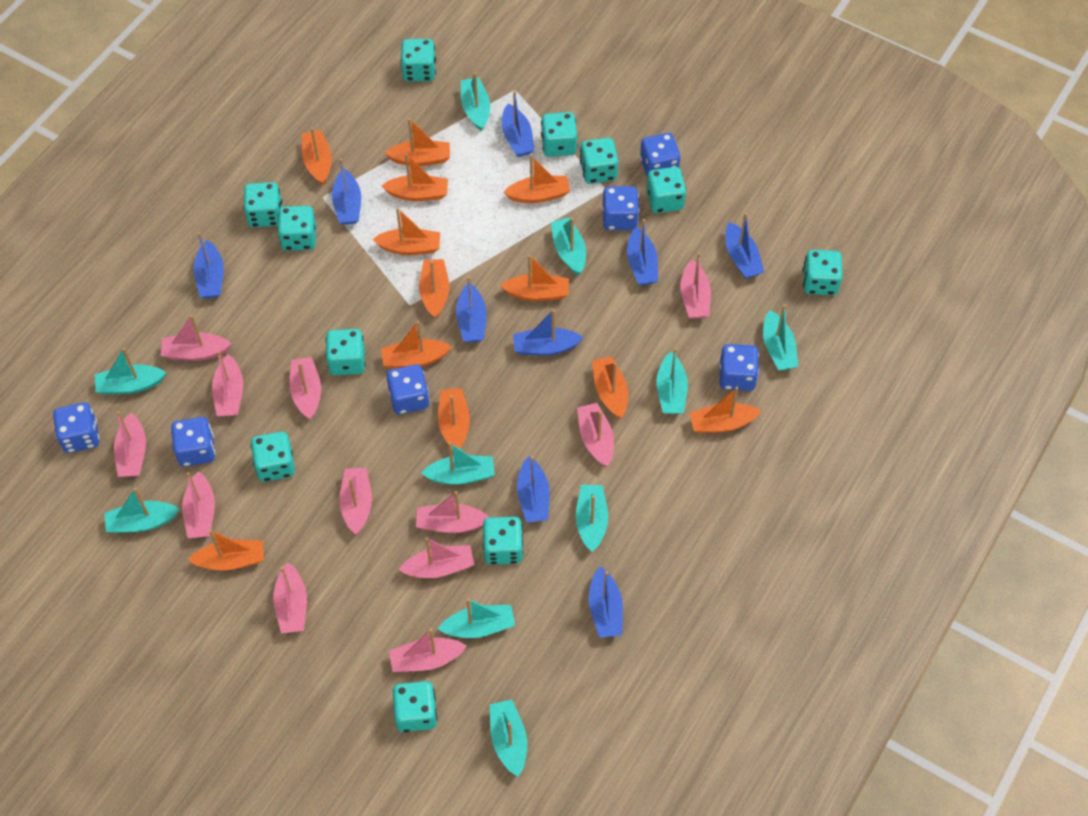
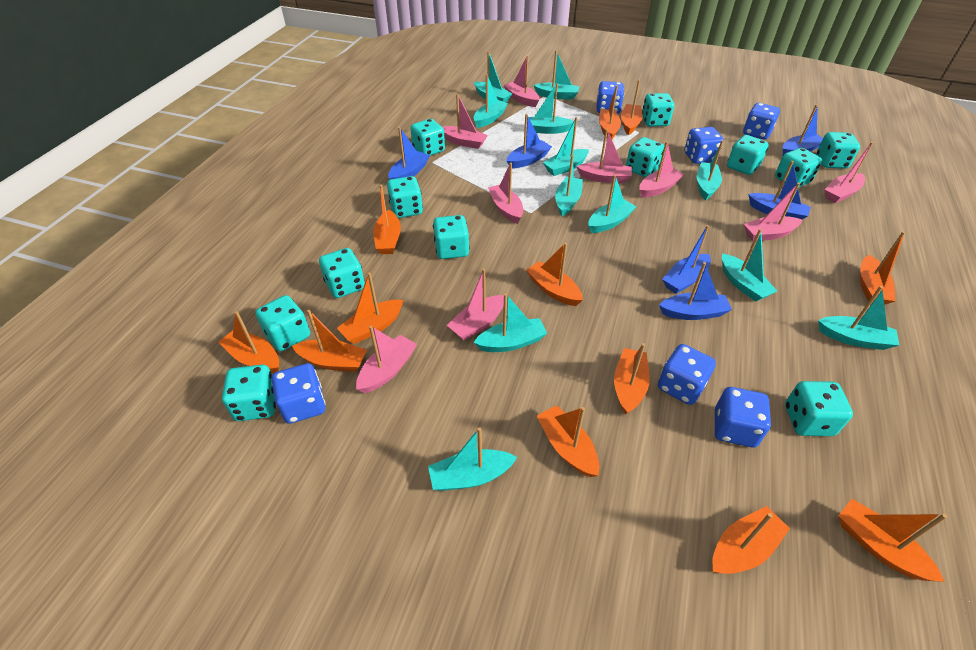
blue boat: [193,232,224,299] [332,158,361,225] [456,276,487,342] [502,91,534,157] [513,309,584,356] [517,456,550,522] [589,566,623,638] [627,219,658,285] [725,213,764,279] = 9 -> [388,127,430,180] [507,114,552,168] [659,262,732,320] [662,225,711,294] [748,161,811,219] [783,104,823,155] = 6
pink boat: [114,411,146,477] [161,315,232,361] [182,471,215,538] [212,351,243,417] [273,562,307,634] [290,357,321,420] [339,468,372,534] [389,629,467,672] [398,537,474,578] [416,491,489,533] [577,403,614,467] [680,252,711,319] = 12 -> [356,326,417,393] [443,94,488,149] [447,268,504,340] [488,163,523,224] [503,56,539,107] [576,129,632,183] [639,141,684,198] [744,183,802,241] [825,142,873,203] = 9
turquoise boat: [95,347,166,395] [104,488,180,533] [421,442,495,485] [438,598,515,638] [460,72,490,131] [490,700,527,776] [551,217,586,275] [576,485,608,552] [656,348,688,414] [763,304,799,371] = 10 -> [428,427,517,491] [473,293,547,352] [474,51,512,102] [474,75,508,128] [529,83,574,134] [534,50,579,100] [543,117,589,176] [555,155,583,216] [589,174,636,233] [697,140,724,200] [722,229,777,302] [818,286,899,350] = 12
turquoise dice: [243,182,282,227] [251,431,295,482] [277,206,316,251] [325,329,365,375] [393,681,437,732] [401,39,436,82] [483,517,523,565] [541,112,577,157] [580,138,618,184] [646,167,686,213] [803,250,842,295] = 11 -> [222,365,276,421] [256,295,310,351] [319,248,365,298] [387,176,423,218] [410,119,445,156] [433,215,470,259] [626,137,664,177] [642,93,674,127] [727,135,769,175] [775,148,822,188] [785,381,853,436] [816,132,860,169] = 12

